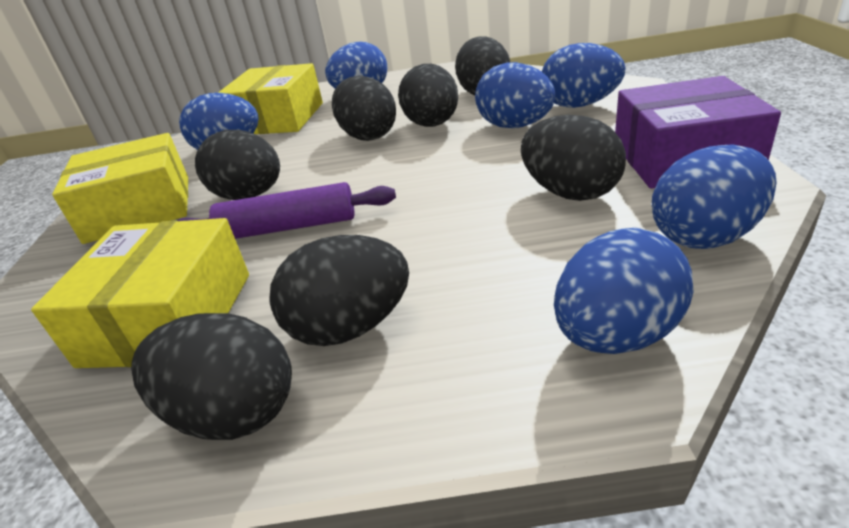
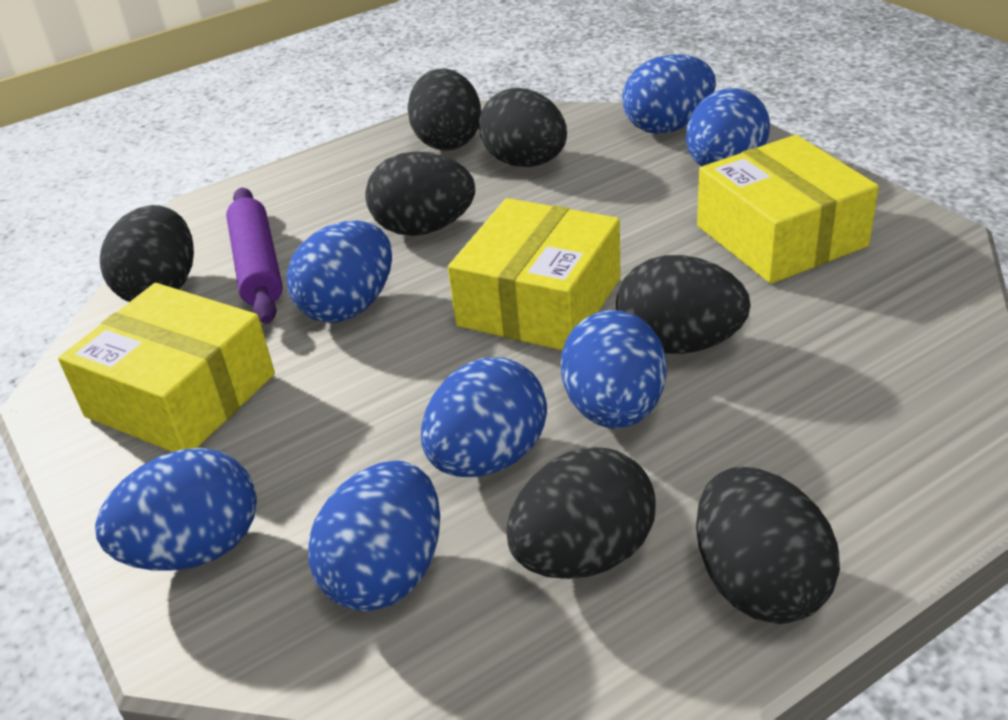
blue egg: [179,93,258,150] [325,42,387,89] [475,62,555,128] [542,43,626,108] [554,228,694,354] [652,144,777,249] = 6 -> [95,448,257,571] [286,220,392,323] [308,461,440,611] [421,357,547,477] [561,310,667,429] [622,54,716,134] [686,88,770,166] = 7
purple box: [615,76,781,189] = 1 -> none = 0

